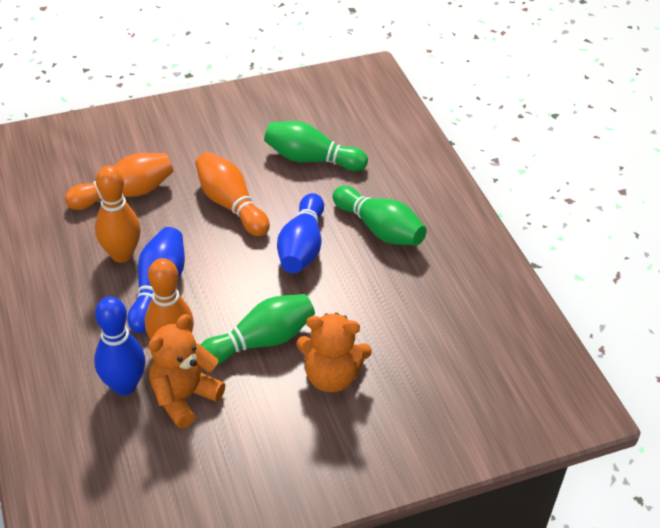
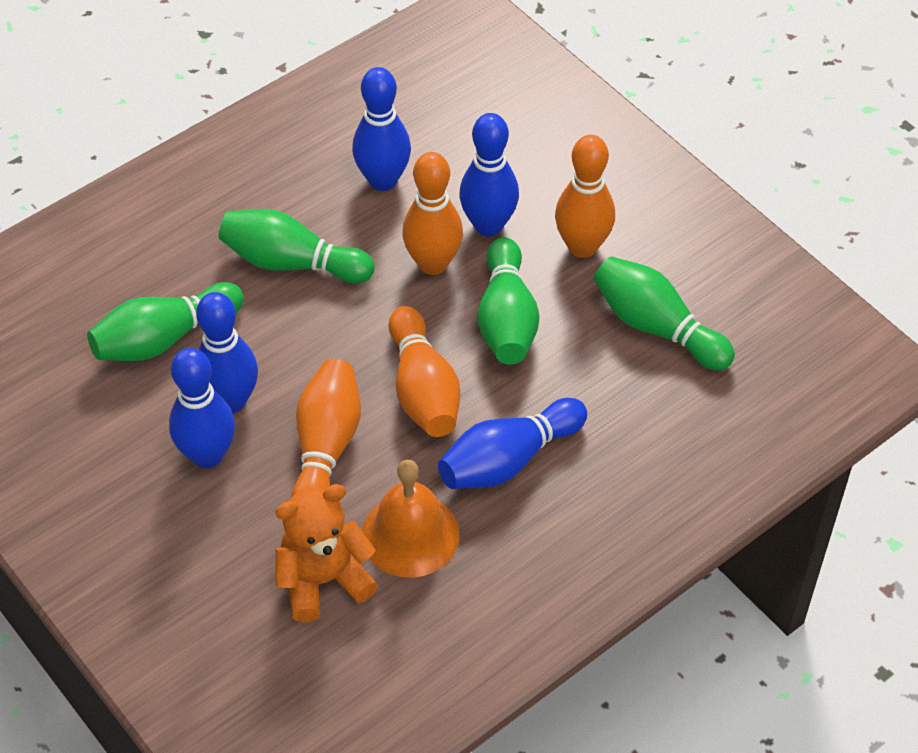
blue bowling pin: [94,296,145,395] [127,227,185,333] [277,193,324,273] = 3 -> [169,348,235,468] [196,292,258,413] [352,67,411,191] [438,398,587,489] [459,113,519,236] = 5
green bowling pin: [200,294,315,365] [264,121,368,171] [332,186,427,245] = 3 -> [87,282,244,361] [219,209,375,283] [478,237,539,364] [594,256,735,371] = 4
orange bell: none = 0 -> [362,459,460,578] = 1
orange teddy bear: [148,314,225,429] [296,313,372,392] = 2 -> [275,484,378,622] = 1

